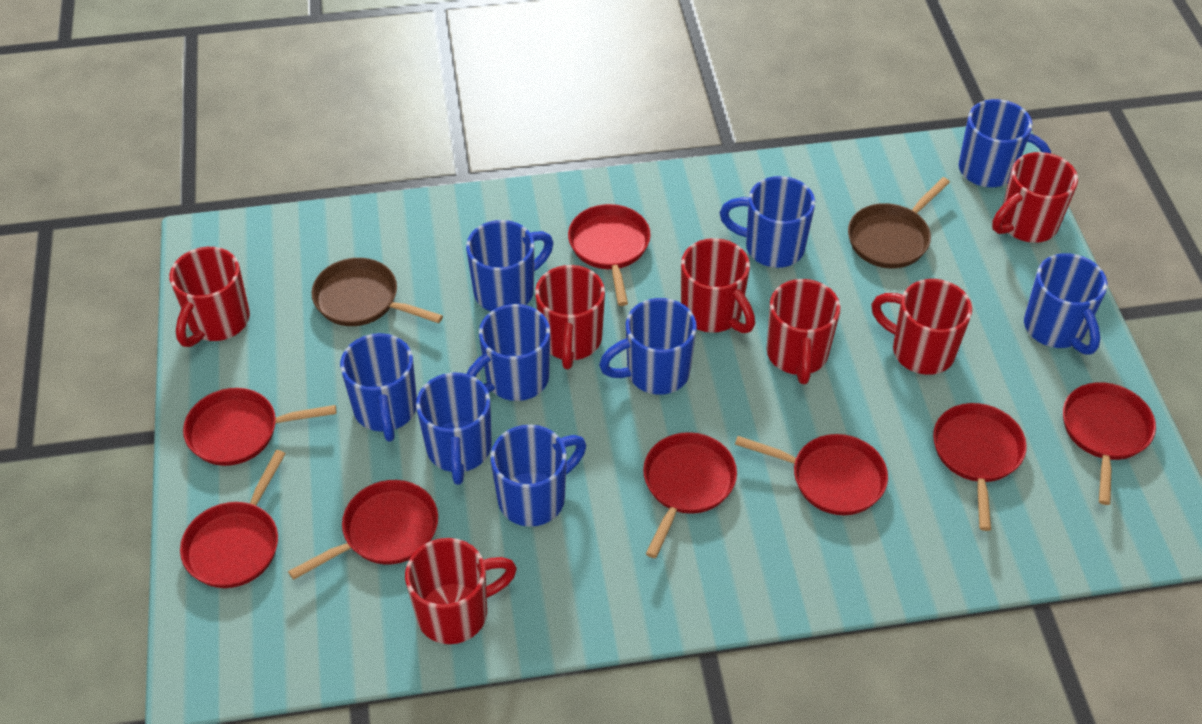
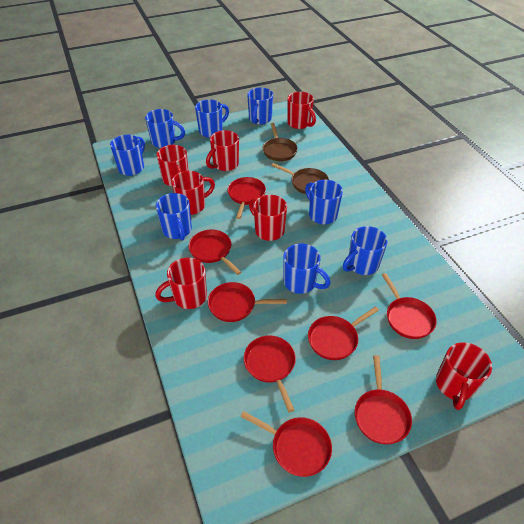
blue mug: [340,333,417,442] [416,373,492,485] [466,220,553,311] [466,304,550,401] [490,425,586,527] [599,298,697,395] [720,176,815,268] [959,99,1051,187] [1024,253,1107,355] = 9 -> [110,135,145,176] [145,109,185,148] [156,193,192,241] [195,99,229,138] [247,87,273,125] [283,244,331,294] [305,180,343,224] [343,226,388,275] = 8

